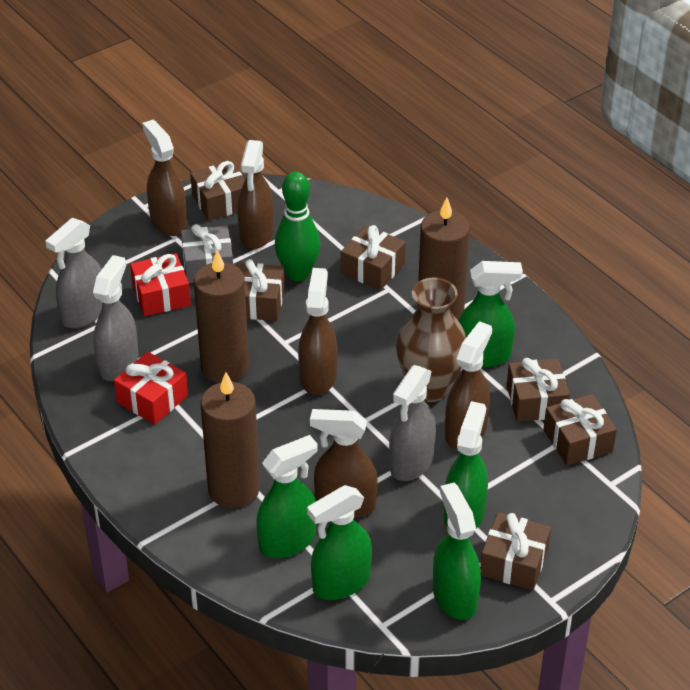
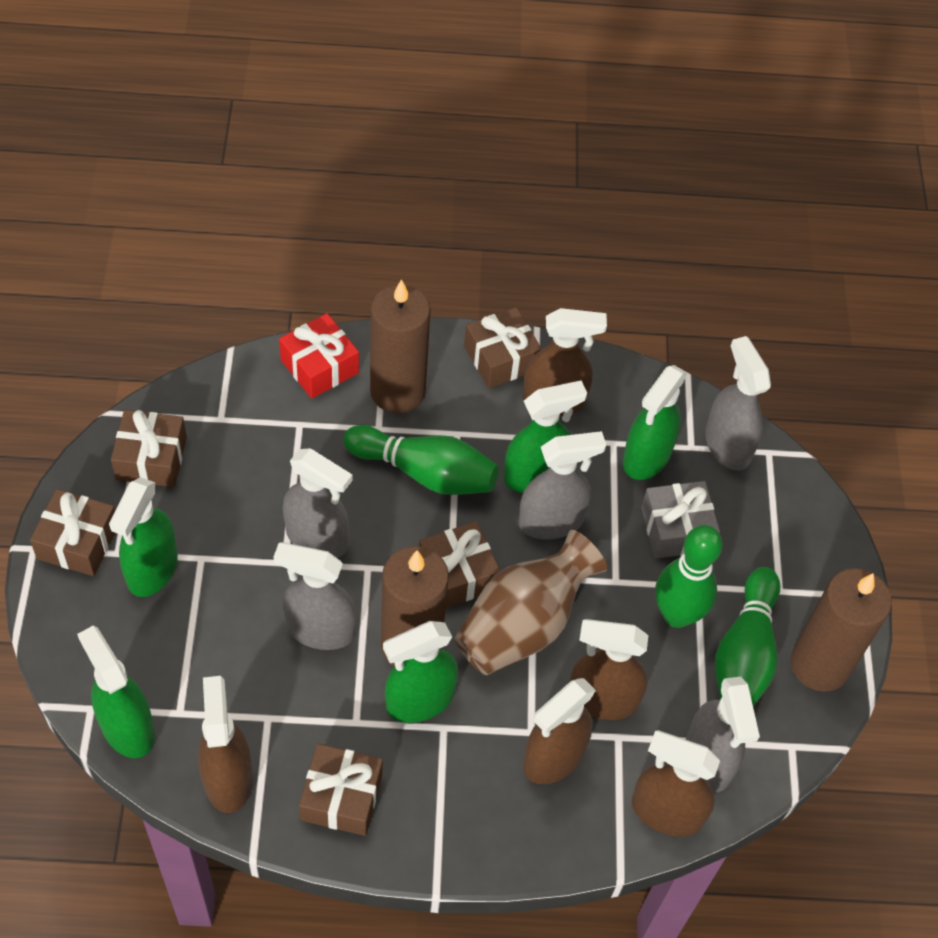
brown gift: [190,161,245,221] [236,259,285,321] [341,225,406,290] [480,512,551,590] [507,358,570,422] [543,394,617,466] = 6 -> [30,489,115,576] [111,410,187,487] [299,744,383,836] [419,521,500,608] [464,307,542,388] = 5
green bowling pin: [275,171,321,281] = 1 -> [344,425,499,495] [655,525,723,628] [715,567,780,707] = 3
grey spray bottle: [45,218,102,328] [93,255,138,381] [389,365,436,481] = 3 -> [274,542,356,650] [283,448,353,558] [518,431,606,540] [686,677,760,792] [705,336,771,471] = 5
red gift: [114,352,188,425] [130,253,191,316] = 2 -> [279,313,359,399] = 1

